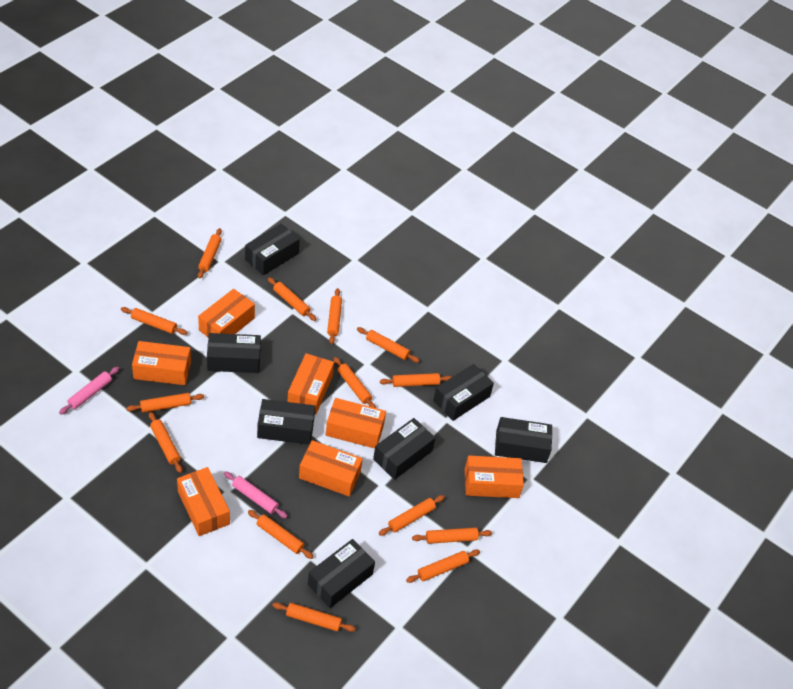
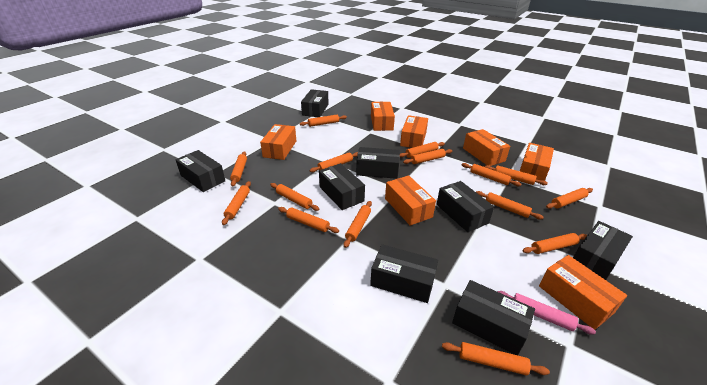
black box: [207,333,261,373] [245,224,300,276] [257,399,315,445] [308,539,375,608] [373,418,435,480] [433,364,494,421] [495,417,552,463] = 7 -> [176,150,225,192] [301,89,329,117] [319,163,365,210] [356,147,400,179] [370,244,438,303] [437,181,494,232] [452,280,535,355] [573,221,633,280] = 8
orange rolling pin: [121,307,187,335] [126,393,204,413] [149,412,182,473] [198,228,222,279] [248,510,314,559] [268,277,316,321] [272,602,356,632] [327,288,342,344] [334,357,376,408] [357,327,420,363] [379,495,445,536] [380,373,452,387] [406,549,480,583] [412,527,492,544] = 14 -> [222,181,251,225] [230,151,247,187] [270,183,319,211] [278,207,339,233] [300,115,347,127] [310,152,358,172] [344,201,372,248] [400,142,445,158] [403,149,452,164] [442,342,550,376] [462,163,521,186] [476,191,544,220] [484,165,548,185] [522,233,587,254] [546,188,593,209] = 15
pink rolling pin: [59,367,119,415] [224,471,288,518] = 2 -> [498,291,596,335] = 1

